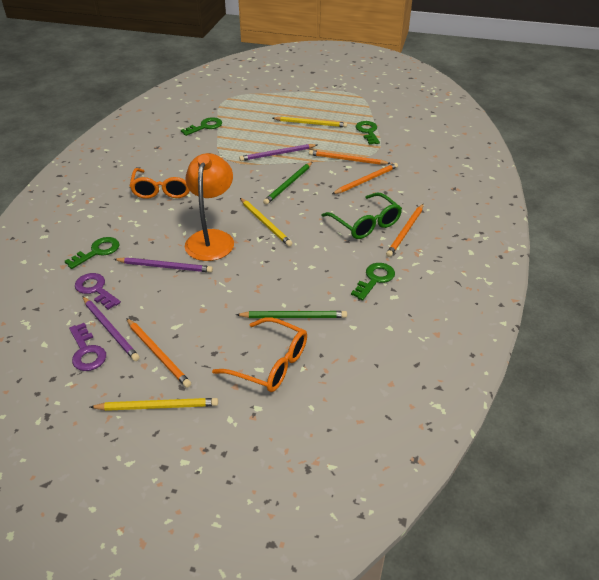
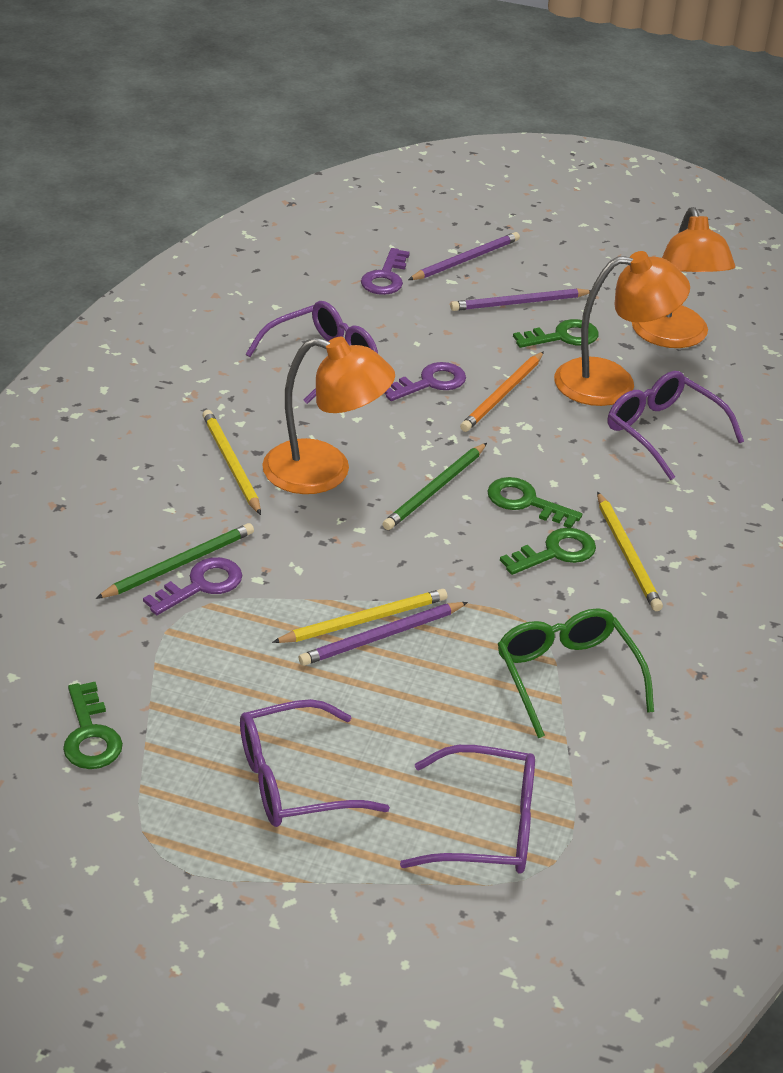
orange glasses: [130,168,190,199] [212,317,307,392] = 2 -> none = 0
orange lamp: [185,153,234,261] = 1 -> [262,337,395,494] [554,251,690,406] [632,207,735,348] = 3
orange pencil: [126,318,191,388] [309,150,391,165] [332,163,398,194] [386,204,424,257] = 4 -> [460,351,544,432] = 1
purple glasses: none = 0 -> [240,699,390,827] [246,301,378,404] [400,745,535,874] [608,371,744,480] = 4
purple key: [69,323,106,371] [75,273,121,310] = 2 -> [143,557,242,615] [361,248,410,295] [384,362,466,401] = 3

